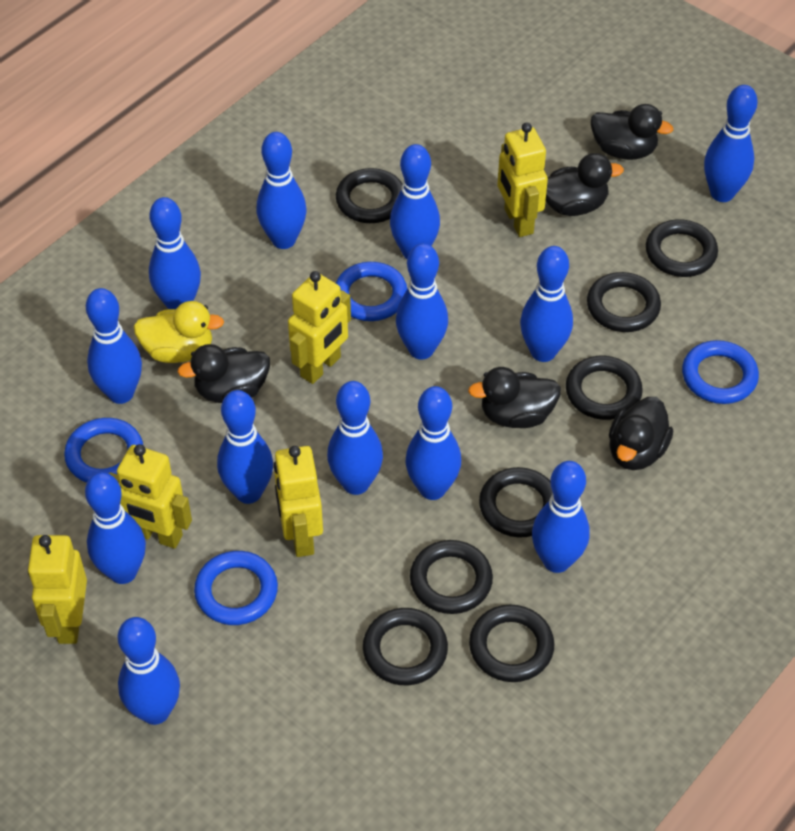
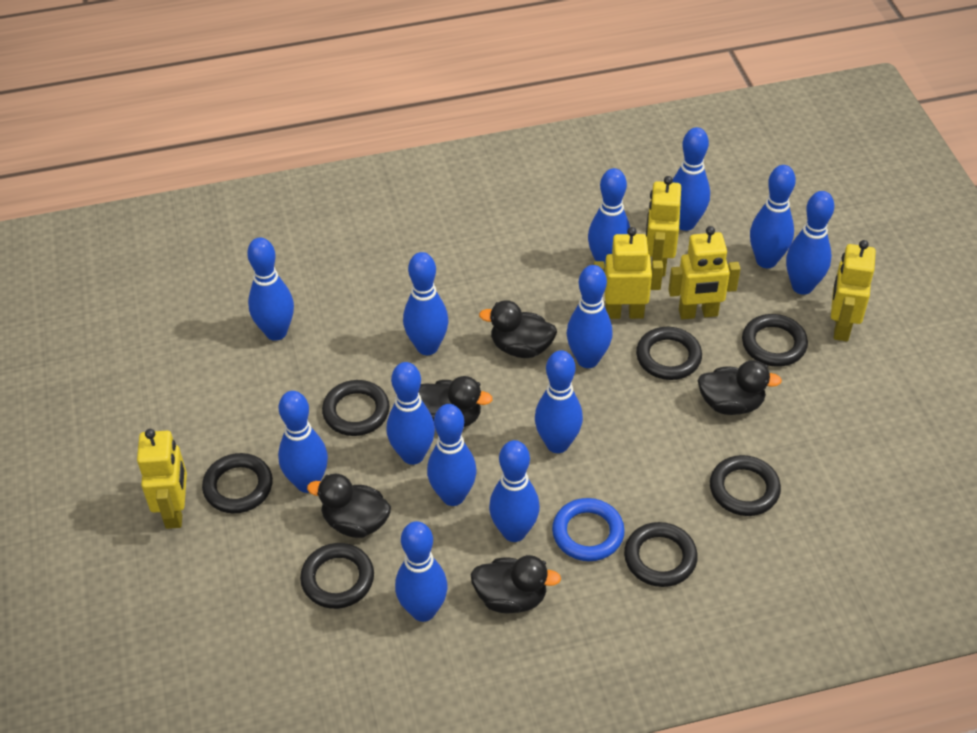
black ring: [336,168,402,223] [363,608,448,685] [410,540,493,614] [469,605,554,682] [479,467,553,537] [566,356,643,420] [587,272,661,332] [646,219,718,277] = 8 -> [202,453,273,513] [300,543,374,609] [322,380,390,436] [624,522,698,587] [636,327,702,380] [710,455,781,516] [742,314,808,367] = 7
blue ring: [64,418,143,483] [194,551,278,625] [336,262,407,321] [682,340,759,404] = 4 -> [552,498,625,561] = 1
yellow duck: [133,301,224,363] = 1 -> none = 0

